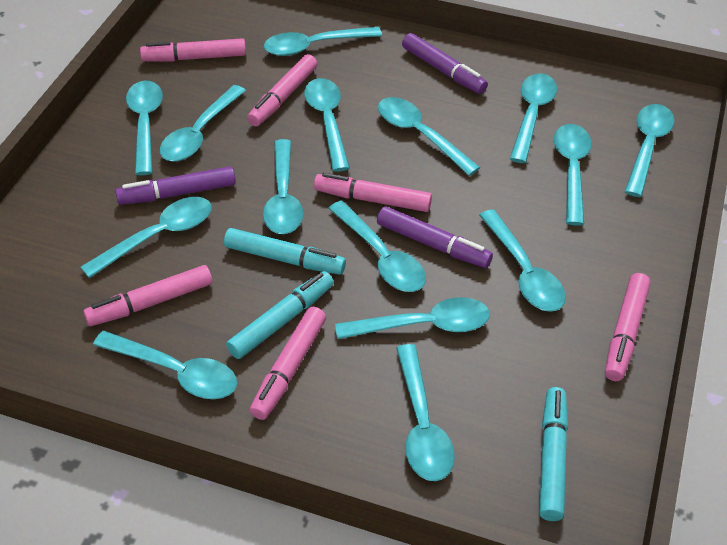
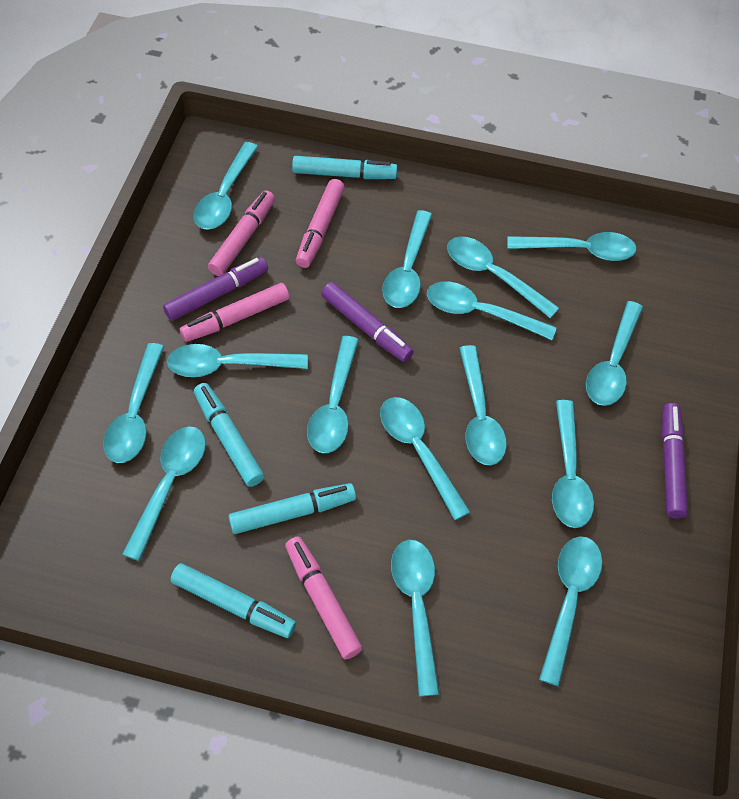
pink marker: [83,265,213,326] [140,38,246,62] [247,54,318,126] [250,307,326,420] [314,173,432,212] [605,273,651,381] = 6 -> [180,283,289,342] [208,190,275,276] [285,537,363,659] [296,179,345,268] = 4
turquoise marker: [224,228,346,275] [226,271,334,359] [539,387,568,521] = 3 -> [170,563,296,638] [194,383,264,487] [228,483,356,534] [292,156,397,179] = 4

